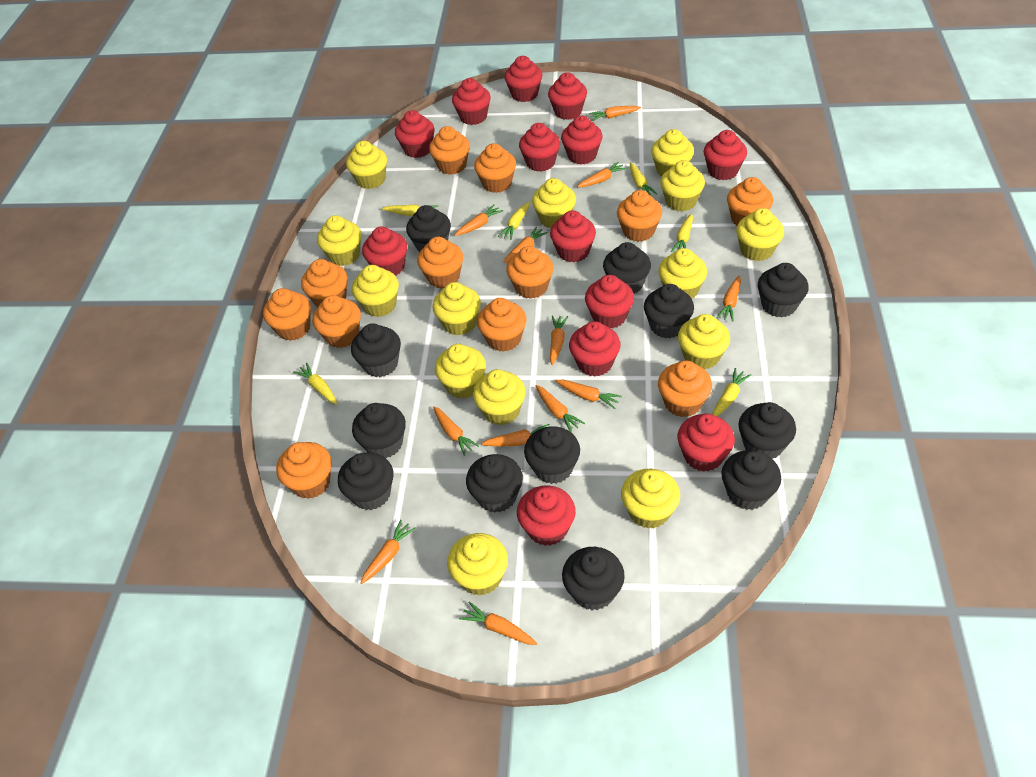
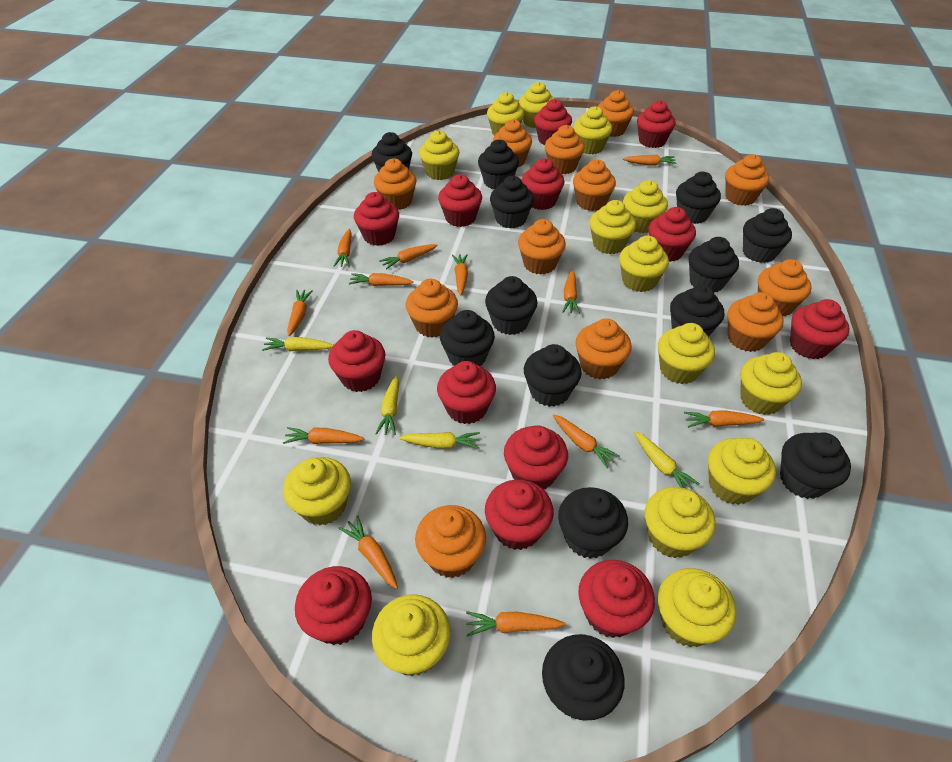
black cupcake: [338,453,394,510] [351,323,401,377] [352,403,406,458] [406,205,451,252] [466,454,523,513] [524,426,580,484] [562,547,625,610] [603,242,651,294] [644,284,694,338] [721,450,781,510] [739,402,796,459] [758,263,809,318] = 12 -> [372,132,412,172] [440,310,495,366] [478,139,519,189] [485,276,538,335] [490,176,534,228] [524,344,582,407] [542,634,625,721] [558,487,628,559] [670,285,724,337] [676,172,721,224] [689,237,739,293] [743,208,792,263] [780,432,851,499] = 13
yellow carrot: [293,363,337,405] [382,204,438,216] [498,202,529,240] [630,162,657,196] [671,214,693,252] [712,368,751,416] = 6 -> [262,337,334,351] [375,375,399,435] [399,432,480,449] [634,431,700,490] = 4

